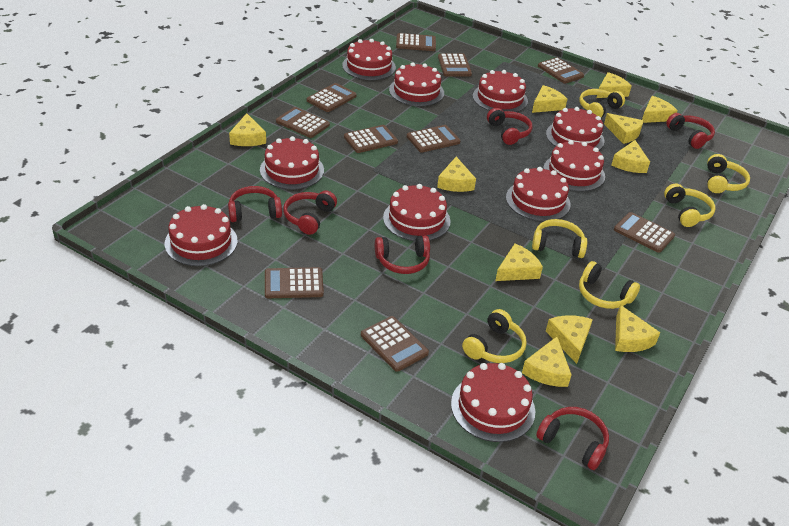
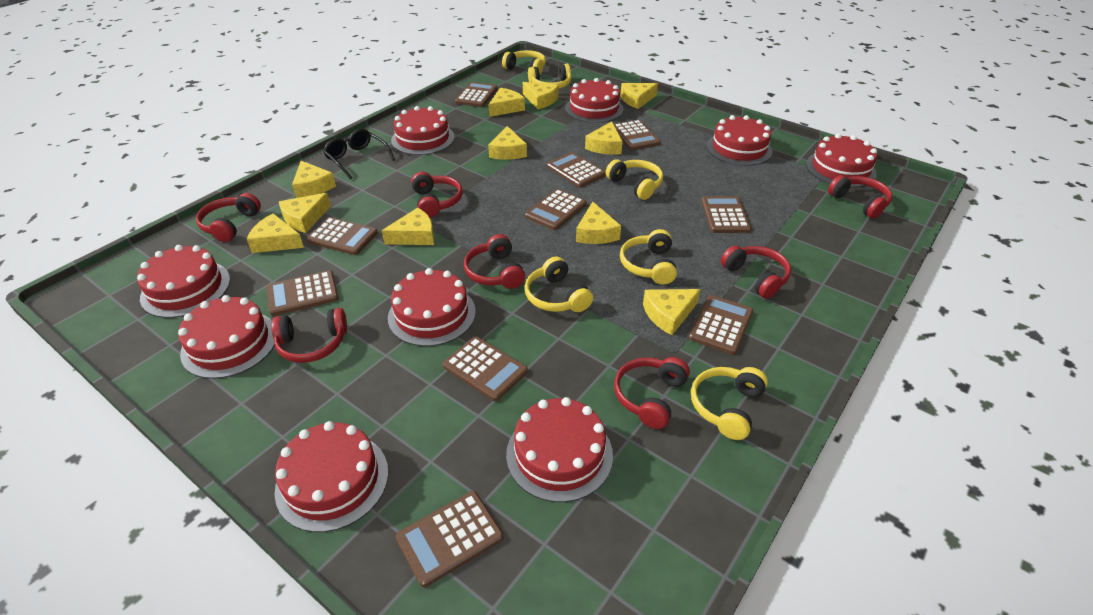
black glasses: none = 0 -> [323,129,395,179] = 1
red cake: [164,204,238,266] [260,136,324,189] [342,39,396,80] [383,184,451,241] [389,62,444,106] [451,363,535,442] [473,70,528,112] [506,167,571,221] [543,140,605,191] [546,107,604,150] = 10 -> [137,245,230,318] [178,295,275,379] [275,421,388,532] [388,268,476,346] [391,106,454,155] [506,397,613,502] [565,78,624,123] [707,115,772,166] [806,134,877,188] = 9
red headphones: [228,186,282,222] [283,191,337,235] [375,235,430,274] [487,108,533,145] [536,407,609,470] [666,113,715,149] = 6 -> [196,193,261,242] [271,308,347,363] [411,172,463,218] [464,234,525,289] [614,357,690,429] [721,245,791,299] [828,175,892,219] = 7

